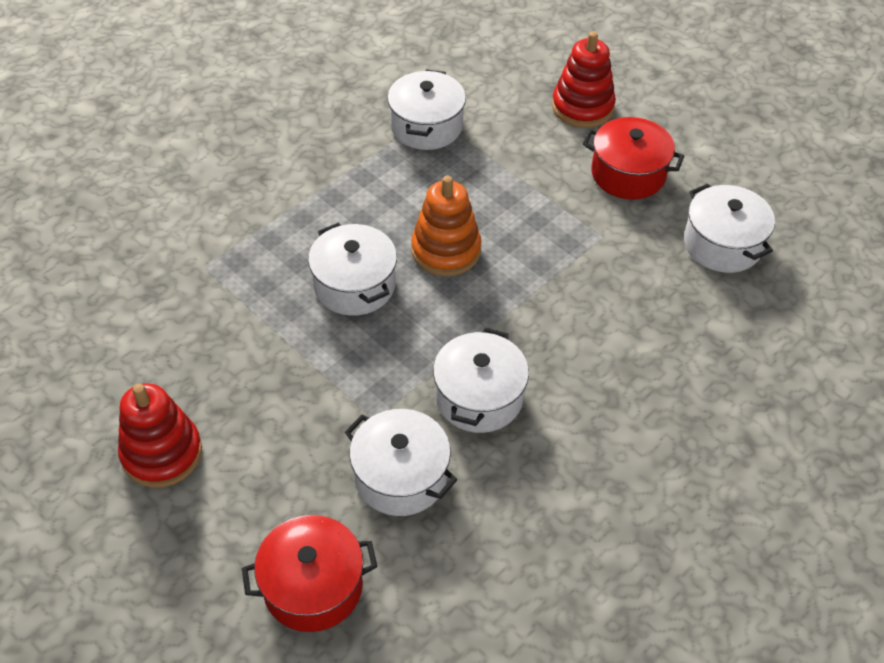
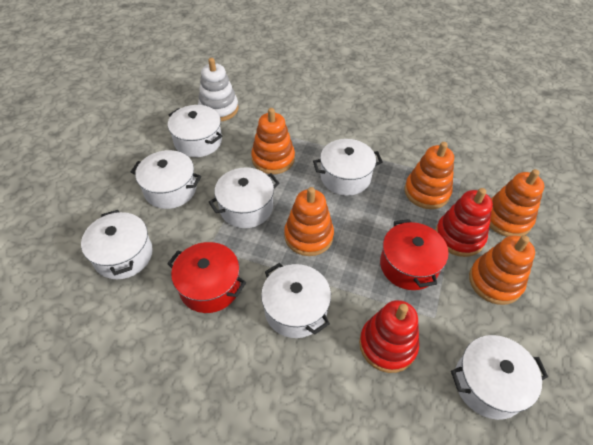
orange stacking toy: [411,176,481,276] = 1 -> [251,108,295,174] [284,187,334,256] [405,142,454,209] [469,235,535,305] [489,169,544,237] = 5
white pot: [308,223,397,316] [345,409,457,516] [387,69,466,150] [433,328,529,433] [684,183,775,273] = 5 -> [81,210,153,279] [131,150,201,209] [168,105,222,157] [209,167,279,228] [261,263,331,338] [313,139,382,196] [451,335,548,420] = 7
white stacking toy: none = 0 -> [198,58,239,121] = 1

